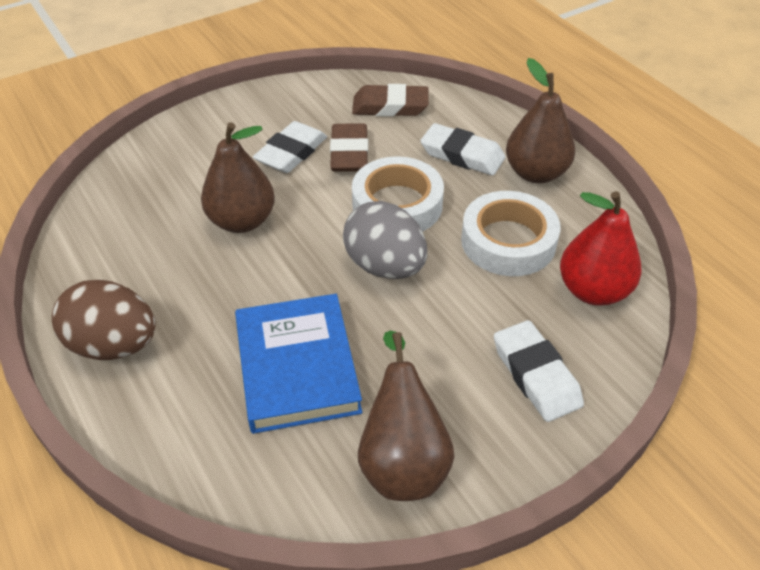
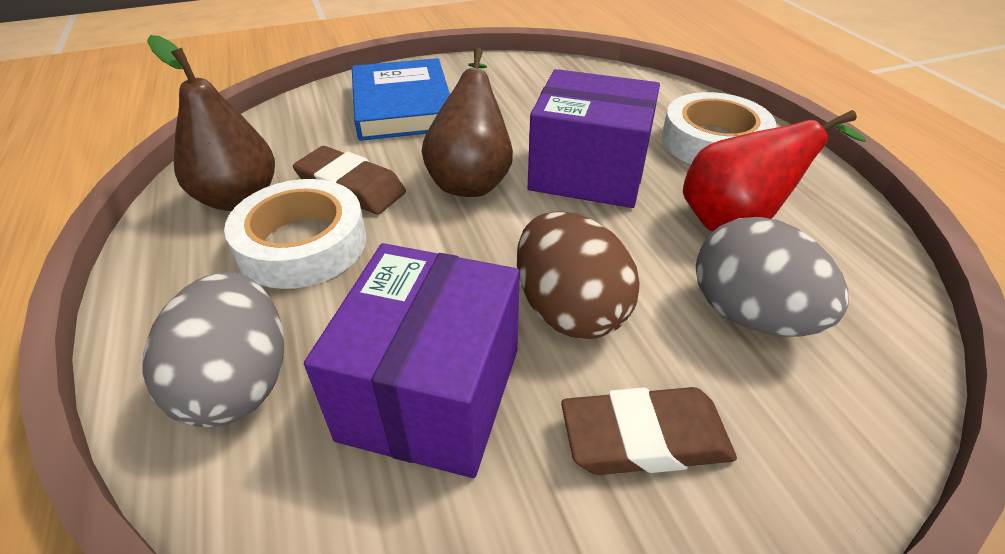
brown pear: [201,122,275,233] [358,331,454,501] [506,58,575,183] = 3 -> [147,35,275,211] [421,48,513,197] = 2
grey egg: [343,201,427,279] = 1 -> [142,272,284,427] [696,217,849,337] = 2
purple box: none = 0 -> [304,243,520,478] [528,69,660,208] = 2
white eraser: [253,121,327,173] [420,123,506,176] [494,320,584,422] = 3 -> none = 0

